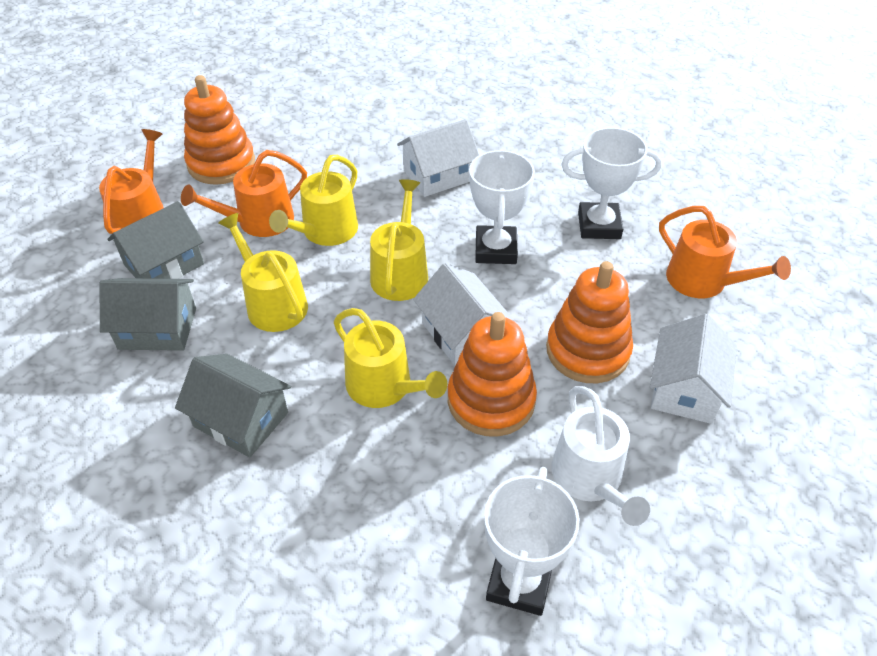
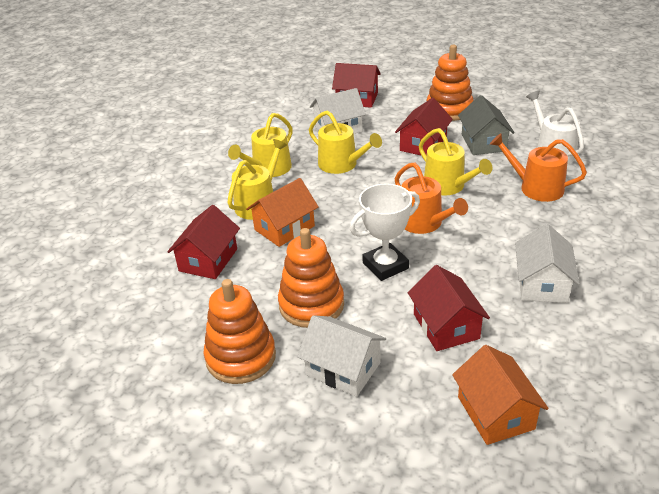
grey house: [100,278,196,351] [108,201,204,279] [175,354,291,457] = 3 -> [458,95,515,155] = 1
orange house: none = 0 -> [246,178,319,247] [452,345,549,445] = 2
orange watering can: [99,129,164,234] [181,150,307,237] [659,206,791,298] = 3 -> [395,162,468,234] [490,133,587,202] = 2
red house: none = 0 -> [167,205,240,279] [332,63,381,108] [395,97,453,156] [408,265,490,351] = 4
white trophy: [469,149,535,264] [484,467,580,616] [561,127,662,239] = 3 -> [350,184,420,281] = 1

